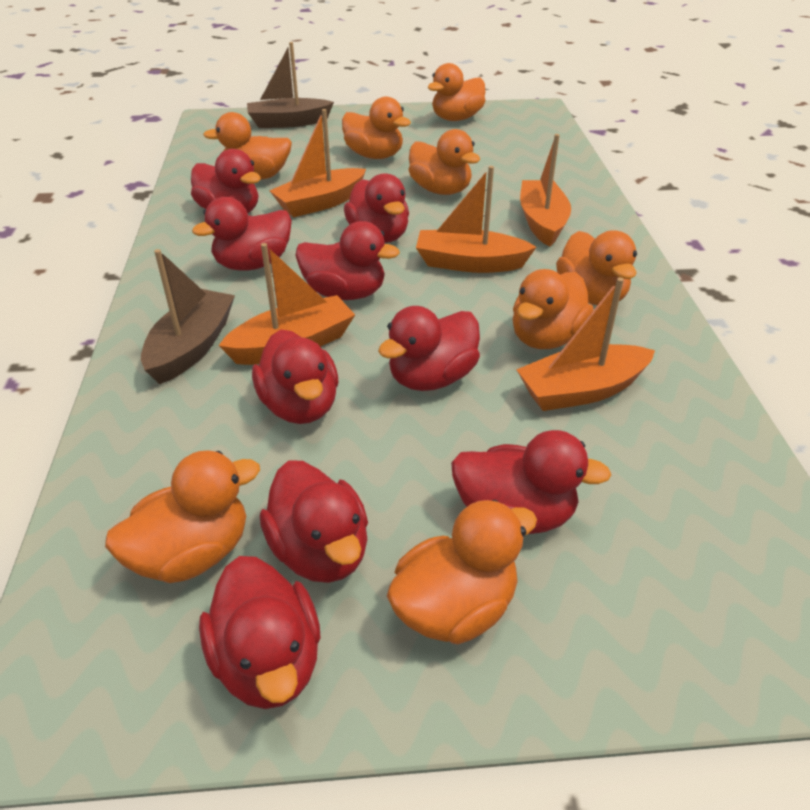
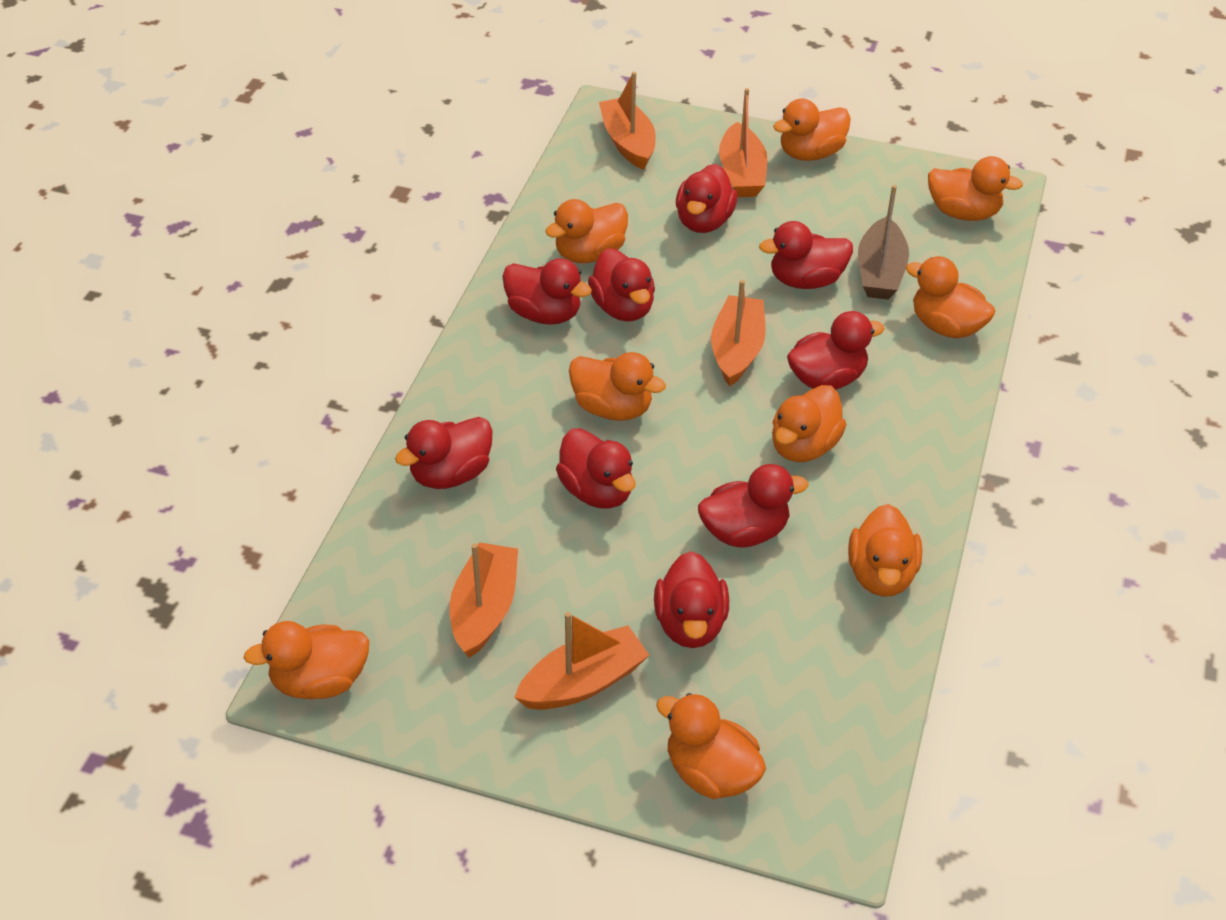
brown boat: [141,249,235,384] [247,42,334,128] = 2 -> [858,185,909,300] = 1
orange duck: [105,451,260,583] [203,112,292,180] [342,97,411,159] [387,500,537,644] [409,129,480,195] [427,63,485,121] [512,269,594,349] [556,230,637,305] = 8 -> [244,621,369,699] [545,199,628,263] [569,352,666,421] [656,693,766,799] [772,385,847,462] [773,99,851,161] [848,504,922,597] [905,256,995,339] [928,156,1023,221] = 9

